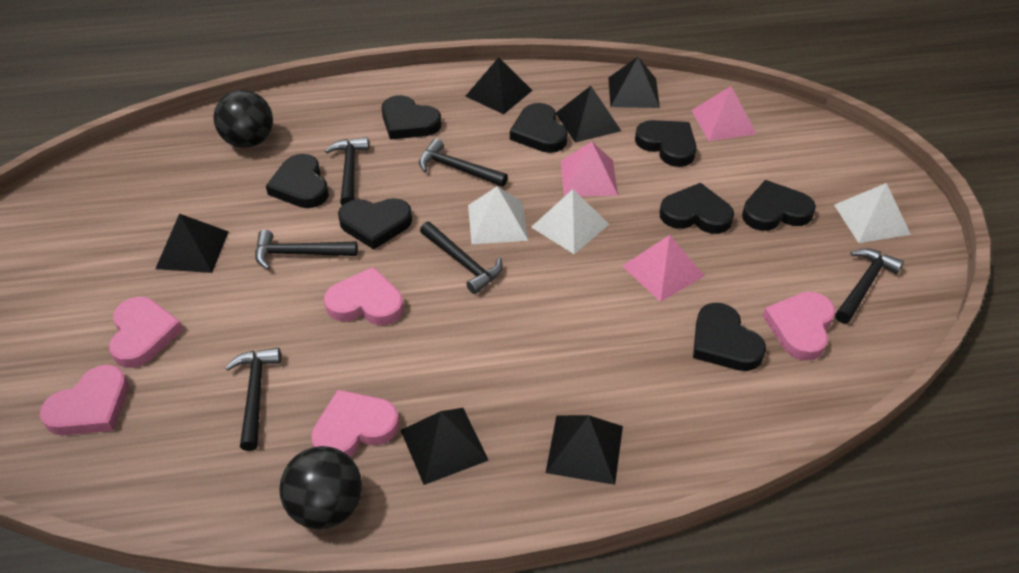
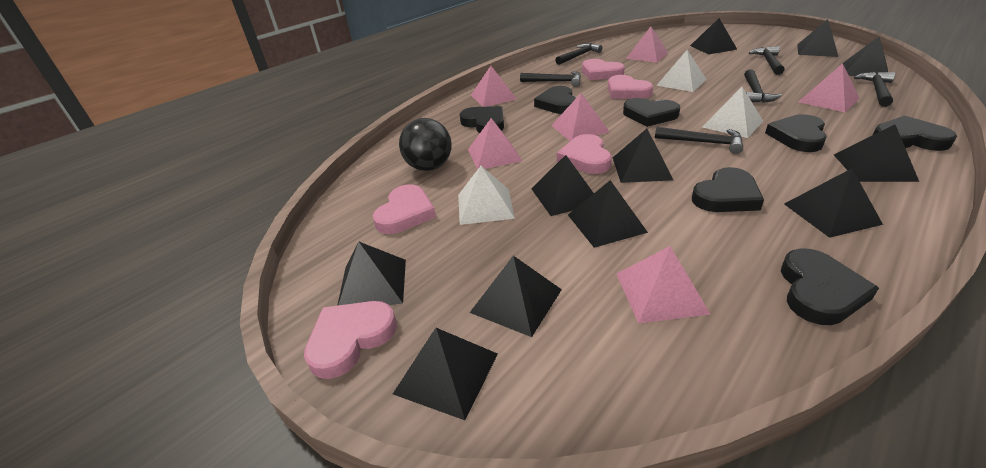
black ball: [213,90,273,148] [279,446,362,529] = 2 -> [399,118,452,171] = 1
black heart: [266,154,329,208] [338,198,412,250] [381,95,441,139] [510,103,568,153] [635,120,697,167] [659,183,734,234] [693,303,766,371] [742,180,816,231] = 8 -> [460,106,504,133] [534,86,576,114] [623,98,680,127] [692,167,764,212] [765,114,827,152] [781,248,879,325] [873,116,957,151] = 7
black pyramid: [155,214,229,273] [401,408,489,485] [465,57,533,114] [546,415,623,485] [556,86,621,143] [608,57,660,108] = 6 -> [337,241,406,306] [393,328,498,420] [470,256,562,337] [531,155,594,216] [568,180,648,248] [613,129,673,183] [690,18,737,55] [784,168,883,238] [797,19,838,57] [834,124,919,182] [843,37,888,76] = 11
pink pyramid: [561,142,618,197] [622,235,704,302] [691,86,756,141] = 3 -> [468,118,522,170] [471,66,517,107] [551,93,609,141] [616,246,710,323] [626,26,669,63] [798,63,860,112] = 6

